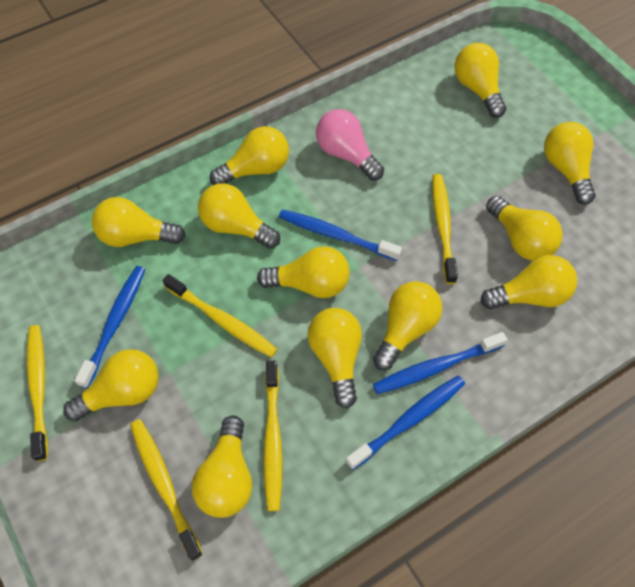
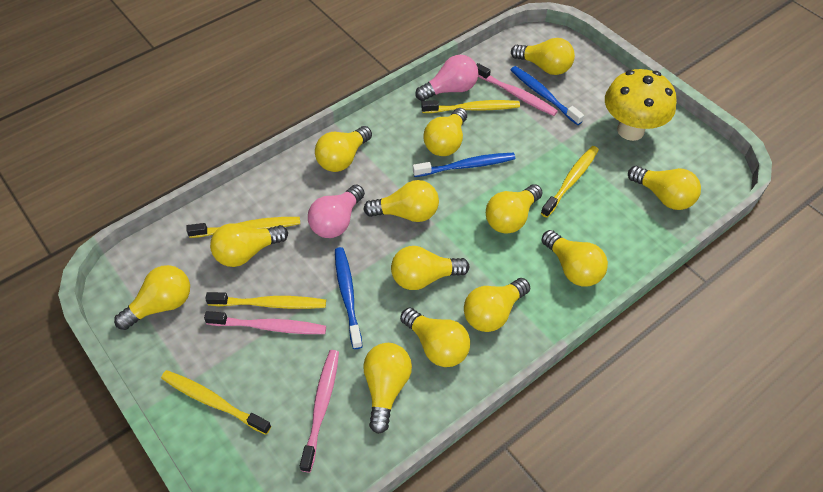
blue toothbrush: [75,266,145,389] [279,209,402,261] [346,376,465,470] [373,332,507,394] = 4 -> [335,247,363,349] [413,153,515,177] [511,66,584,125] = 3
pink light bulb: [316,109,384,181] = 1 -> [308,185,365,238] [415,55,478,101] = 2
pink toothbrush: none = 0 -> [204,311,326,334] [300,350,339,472] [476,63,558,116] = 3
yellow light bulb: [63,349,159,422] [92,197,185,247] [192,415,252,518] [198,183,280,249] [210,126,289,185] [257,246,350,298] [308,308,362,408] [373,281,443,370] [454,43,507,118] [481,255,577,310] [486,196,563,261] [544,122,596,205] = 12 -> [114,265,190,330] [210,223,288,267] [315,126,372,172] [363,180,439,222] [363,343,412,434] [391,246,470,290] [400,308,470,367] [423,108,467,156] [464,278,530,332] [486,184,543,234] [511,38,575,75] [542,230,608,287] [628,166,701,210] = 13
yellow mushroom: none = 0 -> [605,69,677,141] = 1

